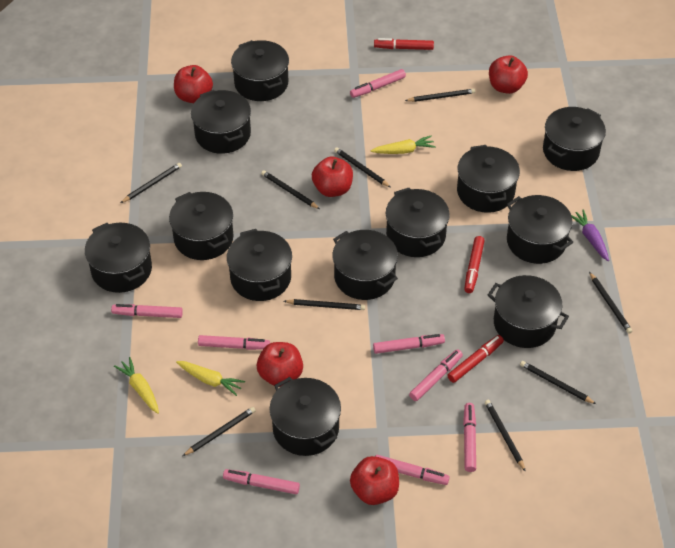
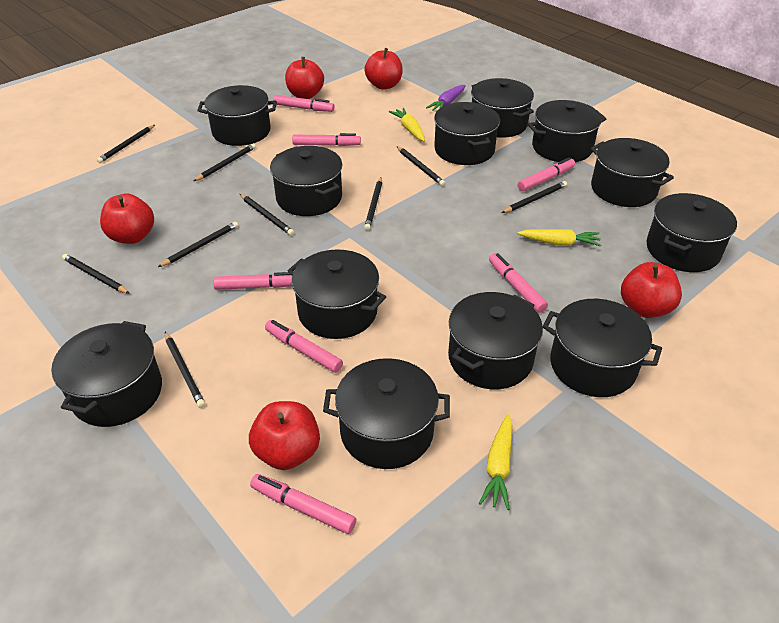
pink marker: [111,304,183,318] [198,335,270,350] [223,469,300,494] [350,69,406,98] [373,334,445,354] [375,455,450,485] [409,349,463,401] [463,403,476,472] = 8 -> [213,272,292,290] [250,474,356,534] [265,320,343,373] [273,95,335,112] [292,133,361,146] [489,253,548,313] [518,157,575,191] = 7
red marker: [374,38,434,50] [447,335,504,383] [464,236,485,293] = 3 -> none = 0

